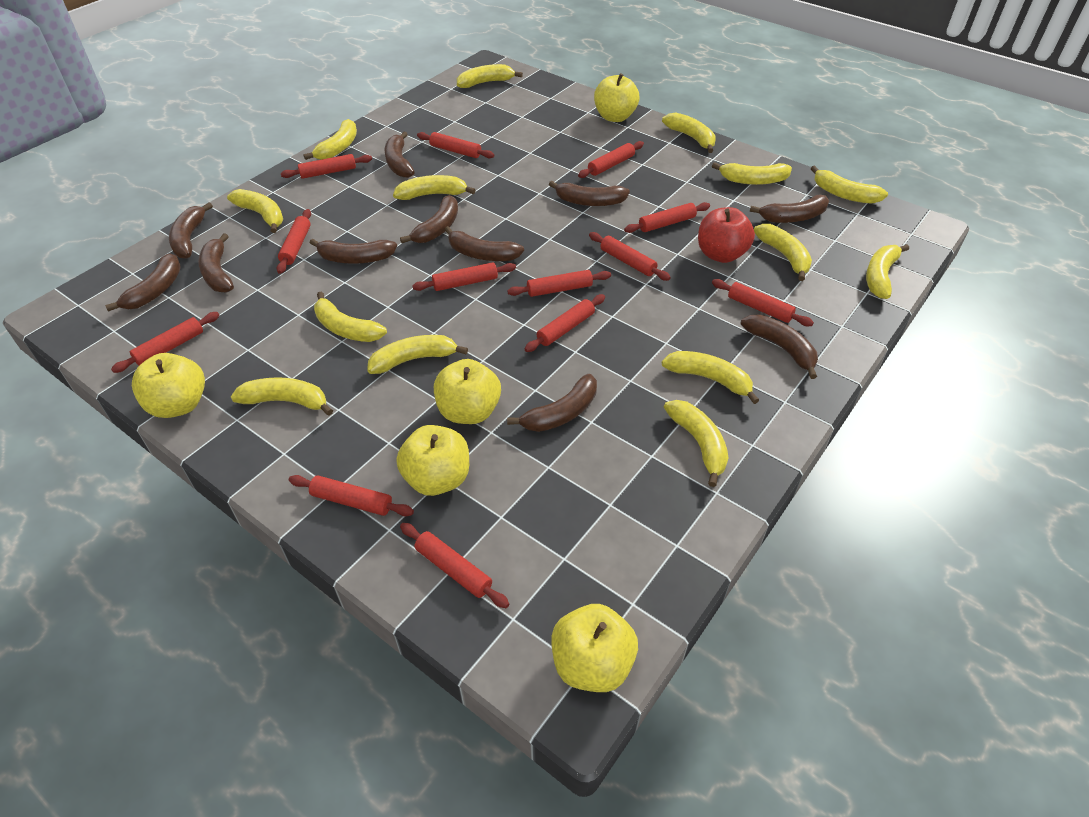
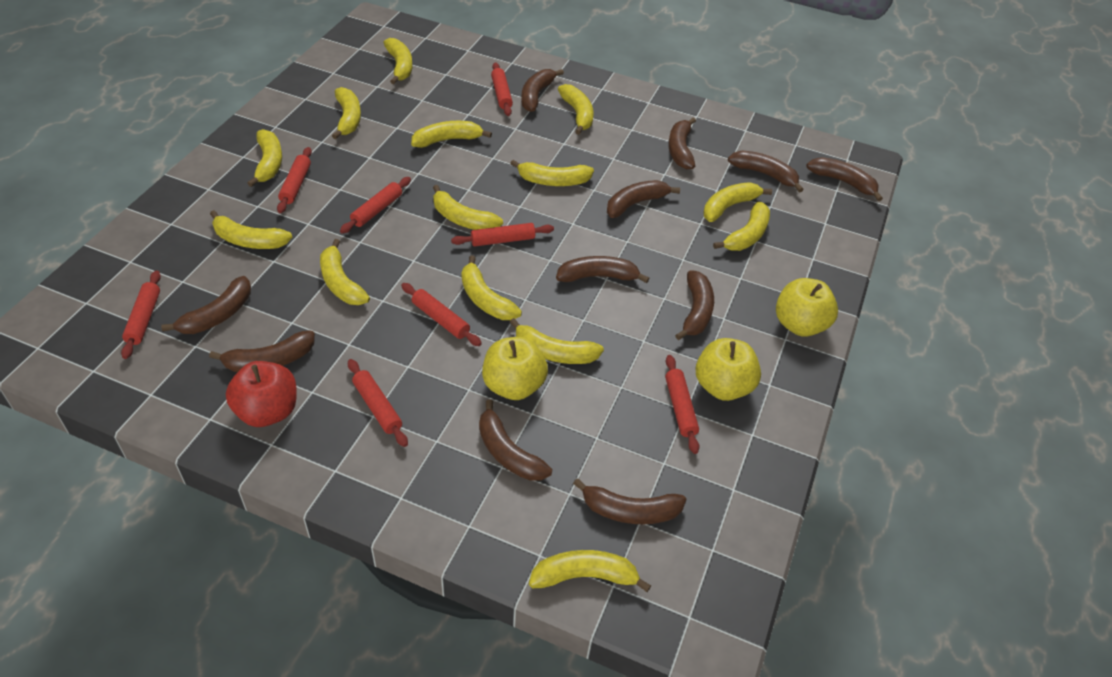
red rolling pin: [111,312,220,373] [277,209,311,274] [281,154,372,179] [289,475,414,516] [400,523,509,608] [412,262,516,291] [417,132,494,159] [507,270,611,297] [524,294,605,352] [578,141,644,178] [589,232,671,281] [624,202,710,233] [712,279,814,326] = 13 -> [121,271,161,359] [277,147,312,213] [340,177,411,234] [348,359,408,447] [401,283,482,346] [451,223,554,247] [491,62,513,116] [665,355,700,454] = 8
yellow apple: [132,353,205,418] [396,425,469,496] [434,359,501,424] [551,604,638,692] [594,73,639,122] = 5 -> [482,337,548,400] [696,338,761,401] [776,278,838,337] = 3

